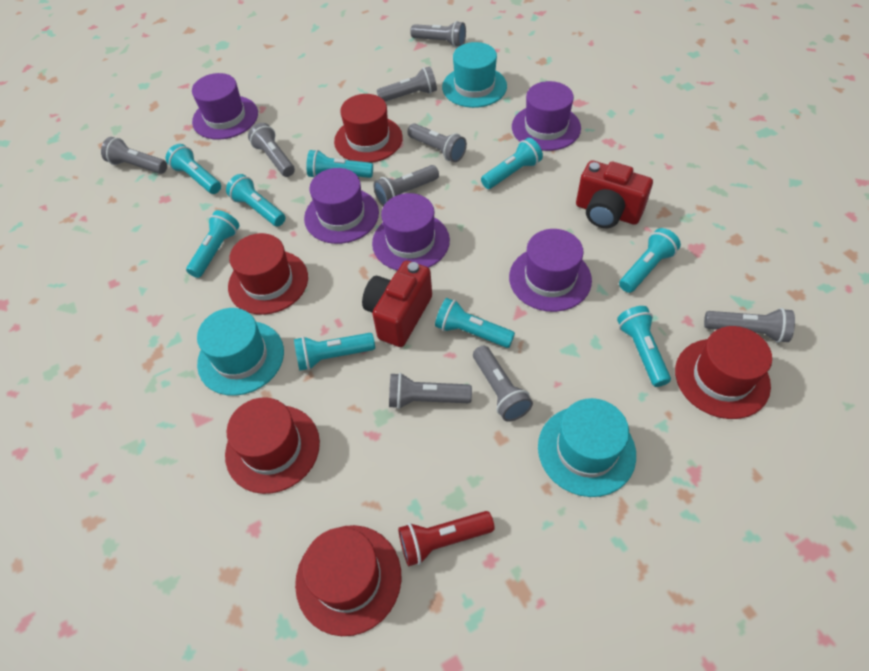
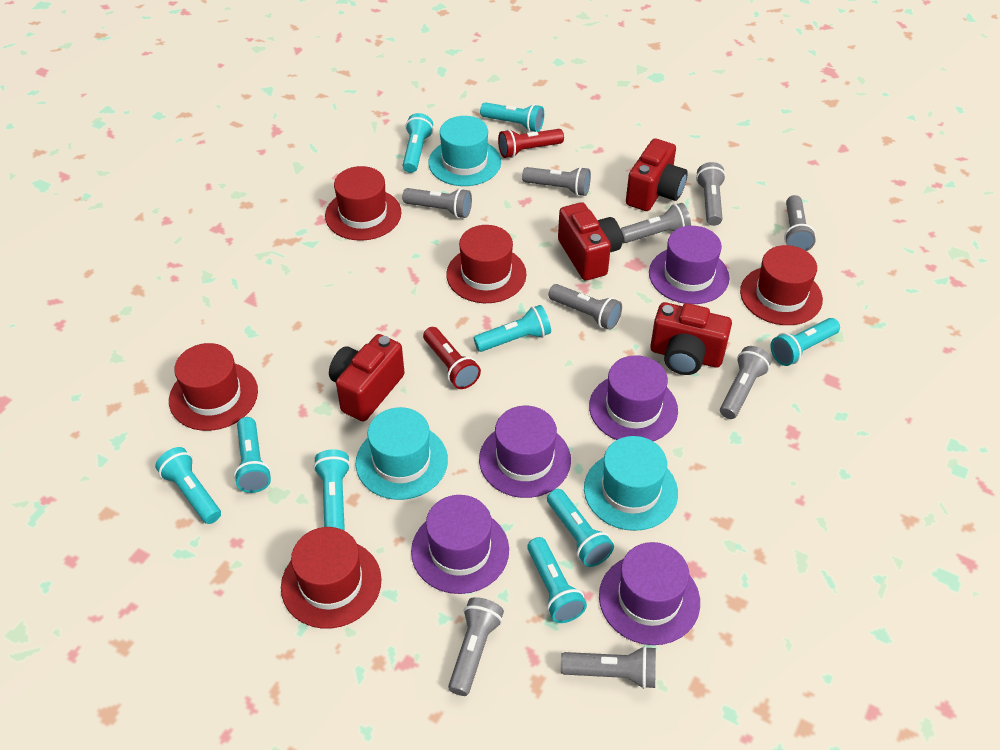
red camera: [362,260,432,347] [576,160,653,228] = 2 -> [329,334,405,422] [558,202,622,281] [626,138,688,211] [650,302,732,375] = 4
red flashlight: [398,511,495,566] = 1 -> [423,327,481,389] [498,129,564,158] = 2

